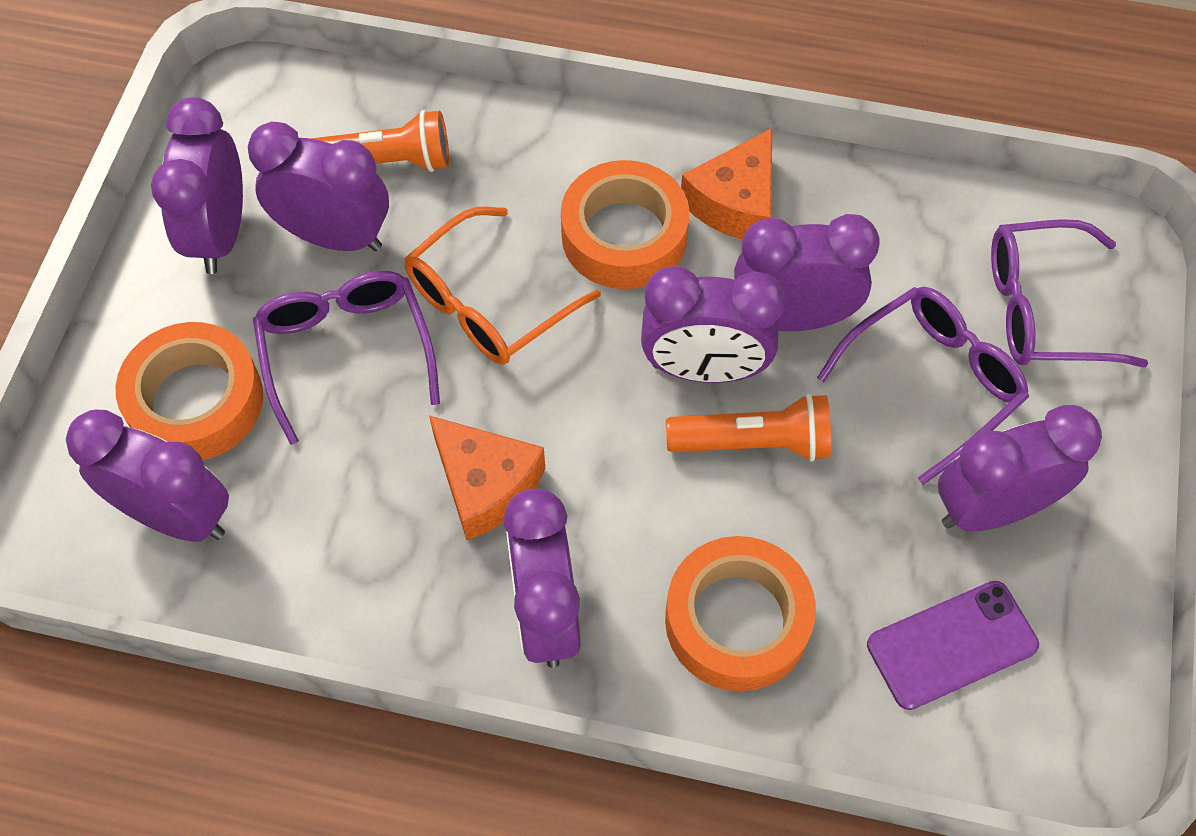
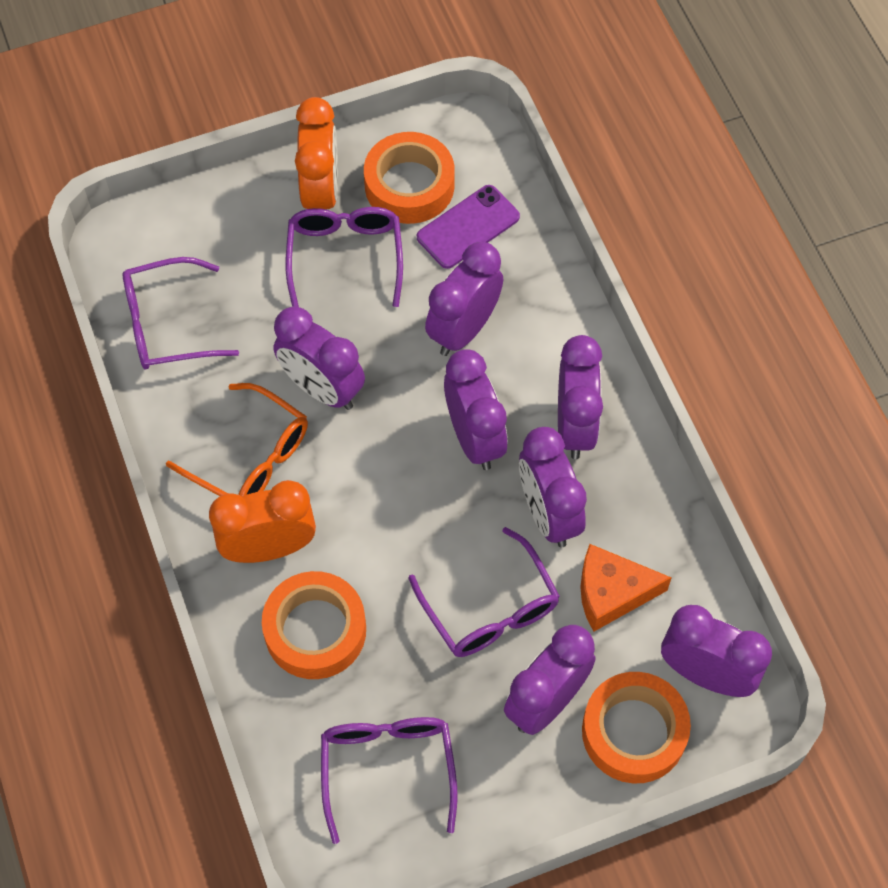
orange cheese: [429,415,545,540] [681,128,772,240] = 2 -> [580,544,671,631] = 1
orange clock: none = 0 -> [209,480,316,563] [295,97,338,209] = 2
orange flashlight: [310,110,449,172] [666,393,831,462] = 2 -> none = 0
purple glasses: [253,271,440,445] [817,287,1029,485] [991,219,1148,367] = 3 -> [123,257,239,370] [286,207,403,307] [321,717,457,844] [408,527,560,657] = 4

